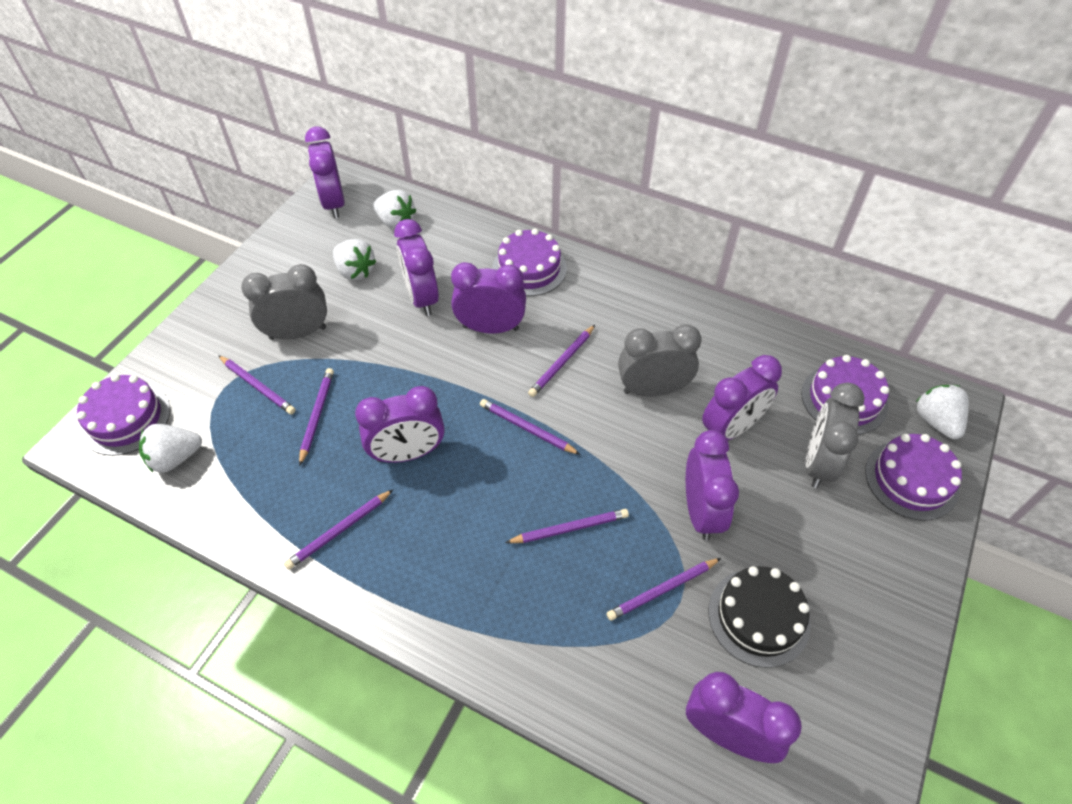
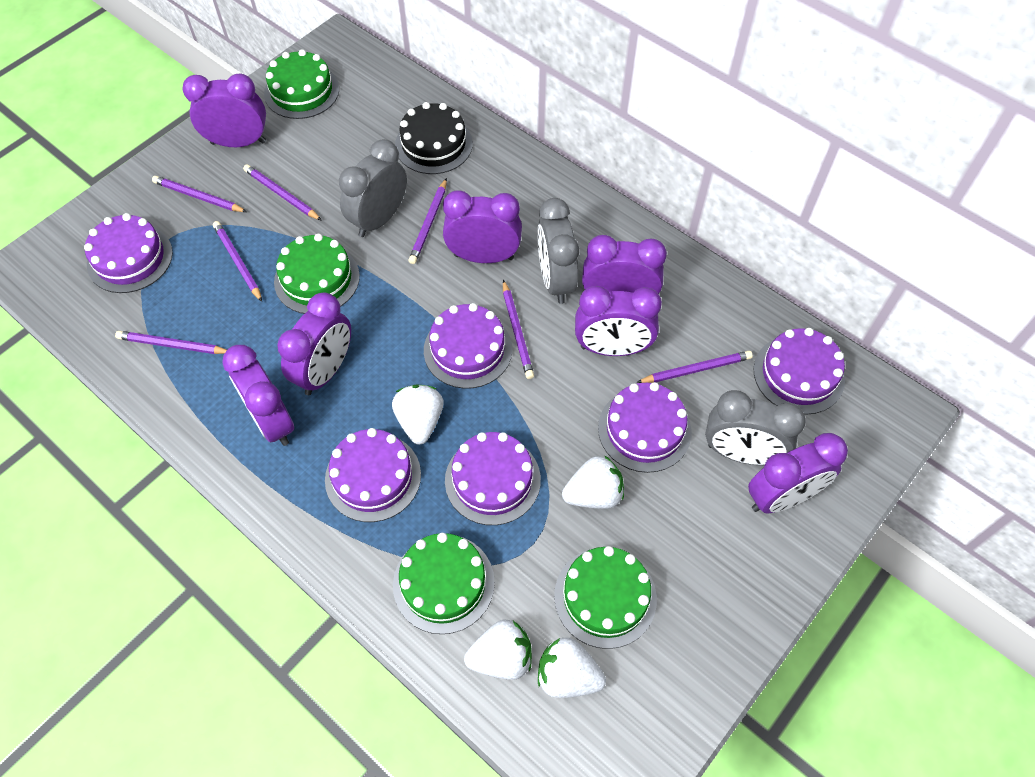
green cake: none = 0 -> [264,49,339,119] [274,234,360,314] [393,533,495,634] [554,546,657,649] = 4
purple cake: [77,374,170,456] [492,228,567,296] [801,355,889,435] [865,434,962,521] = 4 -> [84,213,173,293] [325,428,421,522] [424,303,512,389] [445,432,541,525] [598,382,692,473] [754,328,845,415] = 6

